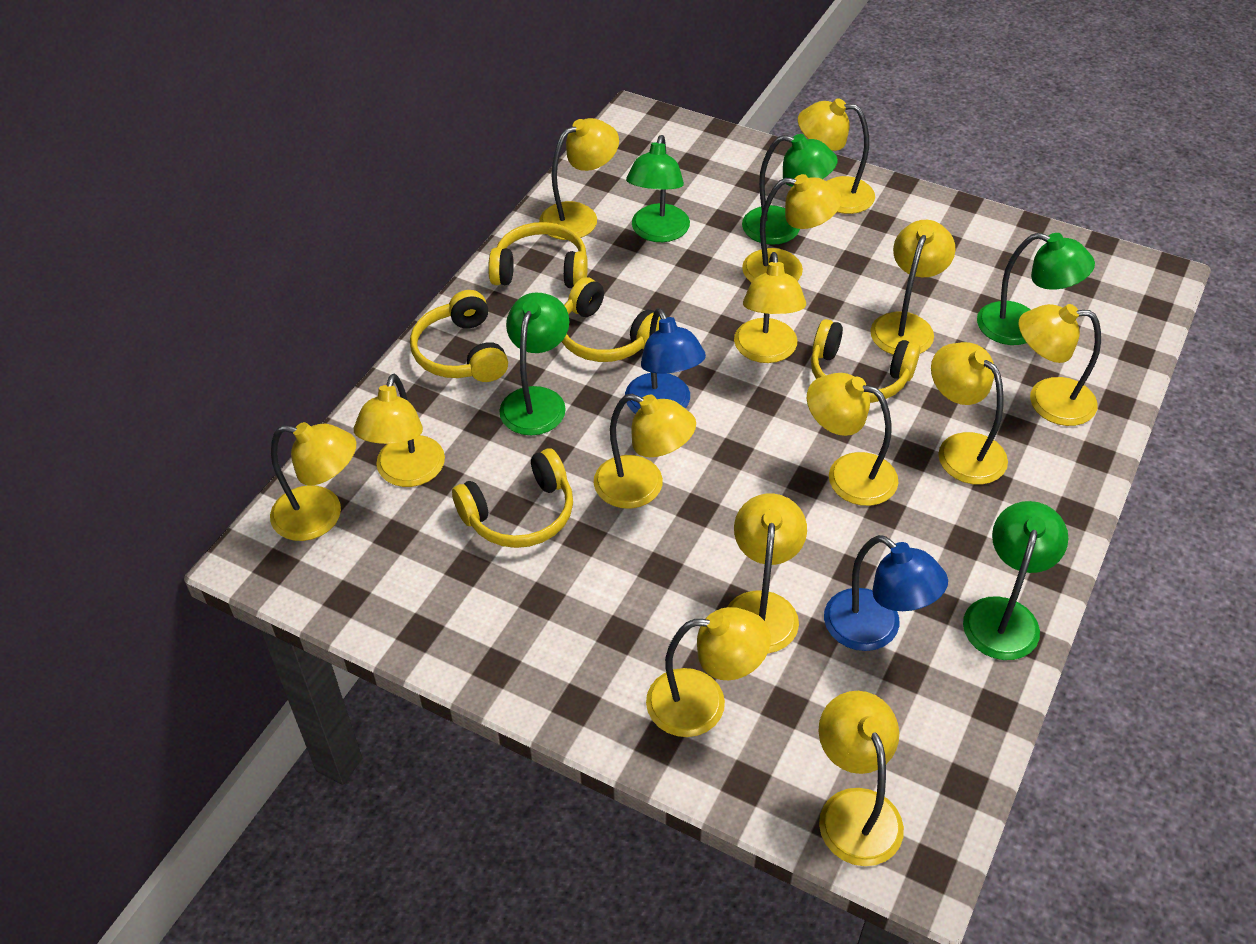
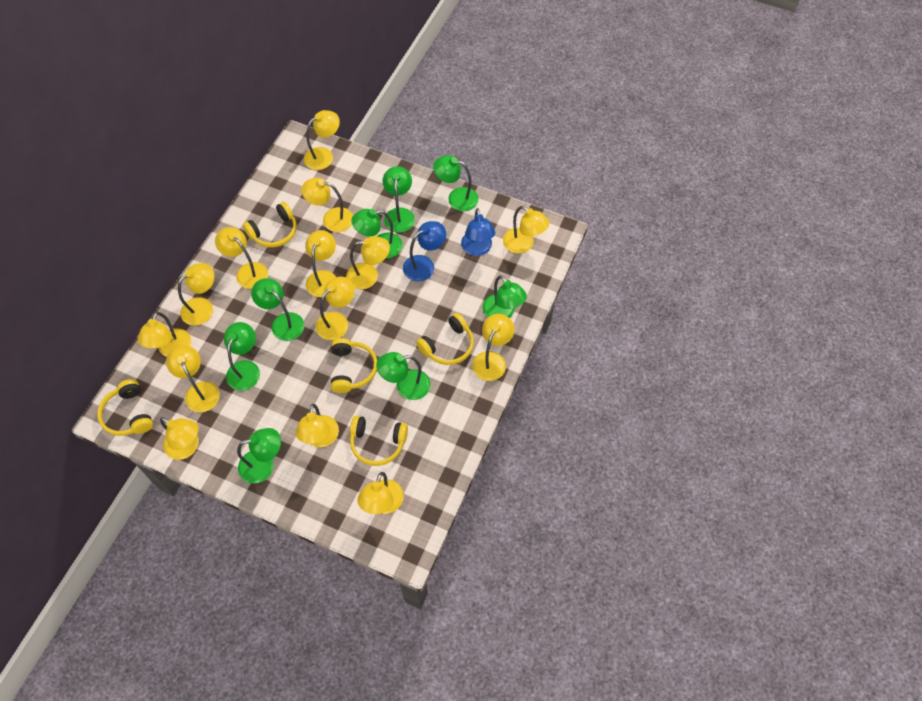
green lamp: [499,293,569,435] [626,135,690,242] [742,134,838,245] [963,501,1068,660] [977,233,1095,345] = 5 -> [224,322,260,391] [237,428,281,484] [251,278,304,341] [352,209,403,258] [376,352,431,400] [382,166,415,233] [433,155,479,211] [482,275,527,318] = 8

